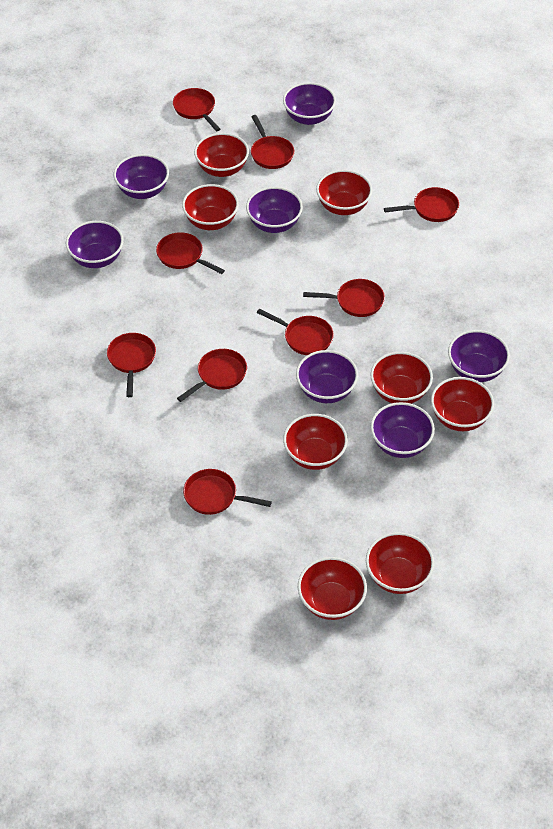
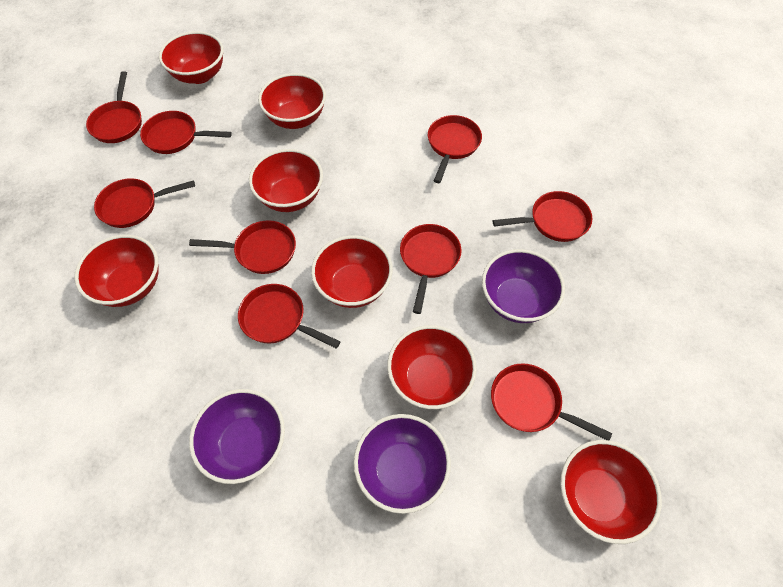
purple bowl: [66,221,124,268] [114,154,169,199] [246,187,303,233] [283,82,336,125] [296,350,358,403] [370,402,435,458] [448,330,510,382] = 7 -> [189,389,285,484] [354,414,451,514] [482,249,565,323] = 3
red bowl: [182,184,239,230] [194,133,249,177] [283,414,348,470] [298,557,367,620] [316,170,372,215] [366,532,434,594] [370,352,433,404] [431,377,494,431] = 8 -> [75,235,159,307] [159,31,224,84] [249,149,323,212] [258,73,326,129] [311,235,393,308] [387,325,477,409] [560,440,662,544] = 7

